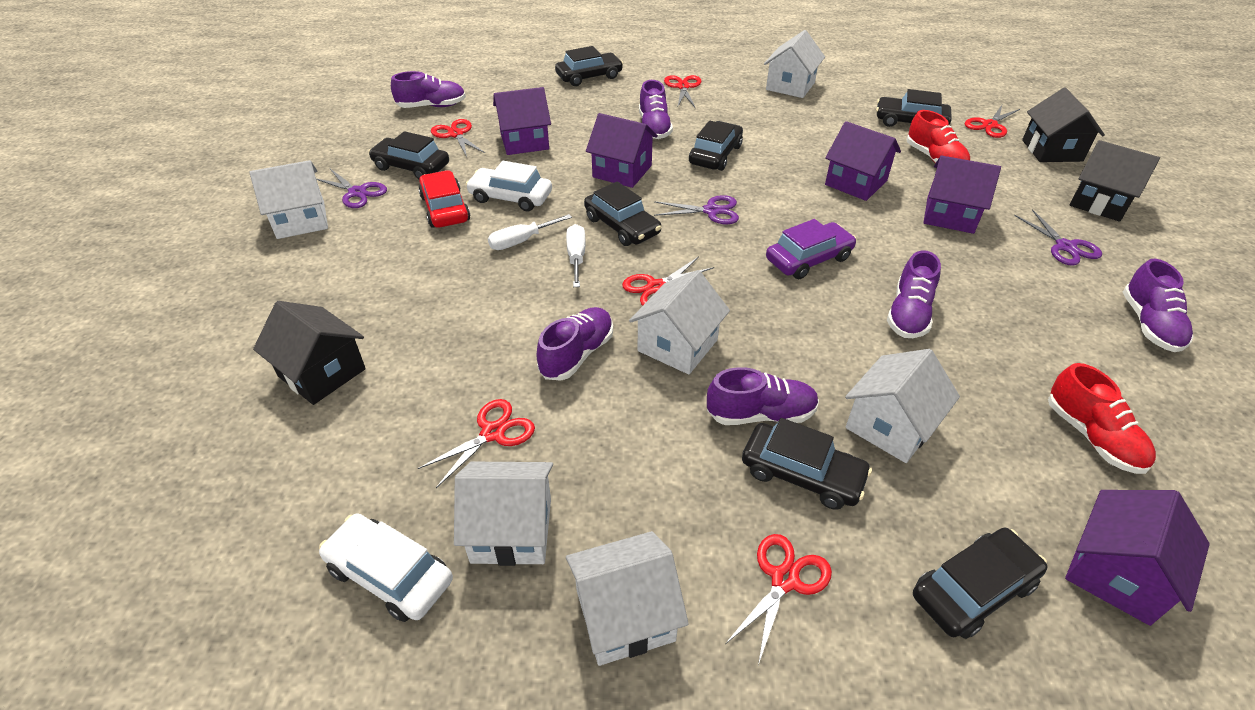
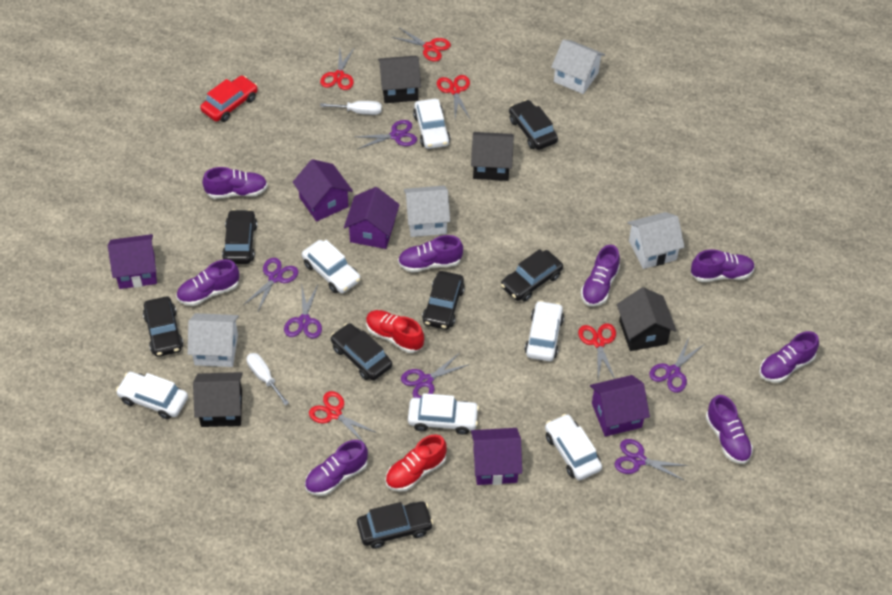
black house: [253,301,366,405] [1022,88,1105,162] [1070,140,1160,222] = 3 -> [193,372,243,427] [378,56,421,103] [471,132,514,181] [617,287,676,351] = 4
purple car: [766,219,857,279] = 1 -> none = 0
purple scissors: [316,169,387,208] [654,195,739,224] [1014,209,1102,266] = 3 -> [243,258,298,313] [284,285,322,338] [355,120,417,149] [401,354,470,398] [614,439,689,481] [649,338,704,393] = 6
purple shoe: [391,71,466,108] [536,307,613,380] [639,80,673,139] [707,367,819,425] [887,250,941,338] [1123,259,1194,352] = 6 -> [176,259,239,306] [202,167,268,199] [305,440,368,496] [398,235,463,272] [581,245,620,307] [691,249,755,282] [706,395,753,464] [759,331,819,383] = 8
red scissors: [418,399,535,488] [431,119,485,157] [622,257,714,306] [664,75,702,107] [725,534,832,665] [965,105,1020,138] = 6 -> [309,391,377,444] [320,47,355,90] [392,28,451,62] [437,75,470,118] [578,323,616,379] = 5
white car: [319,513,453,622] [466,161,552,211] = 2 -> [116,372,188,419] [302,240,361,293] [408,393,479,435] [413,99,450,149] [525,300,564,361] [545,414,602,480] = 6
white house: [250,160,328,239] [454,462,553,566] [566,531,689,666] [629,270,730,375] [764,30,825,98] [845,349,960,463] = 6 -> [188,313,239,367] [404,186,450,237] [551,40,605,94] [627,212,685,269] = 4

